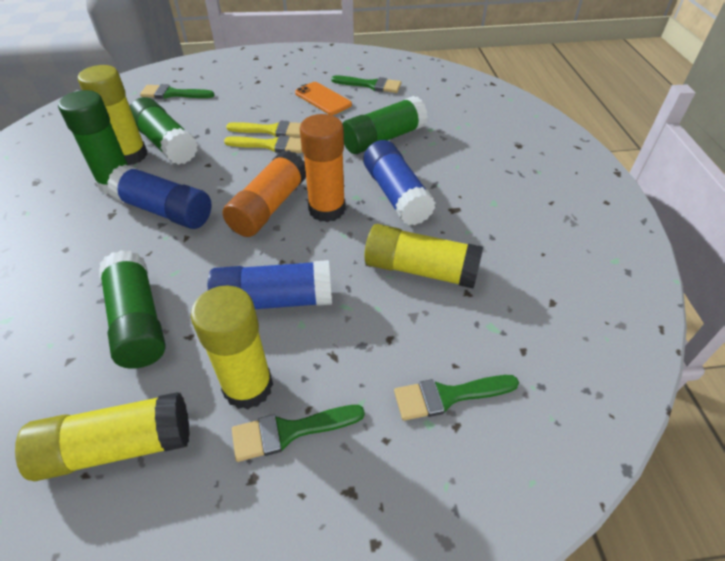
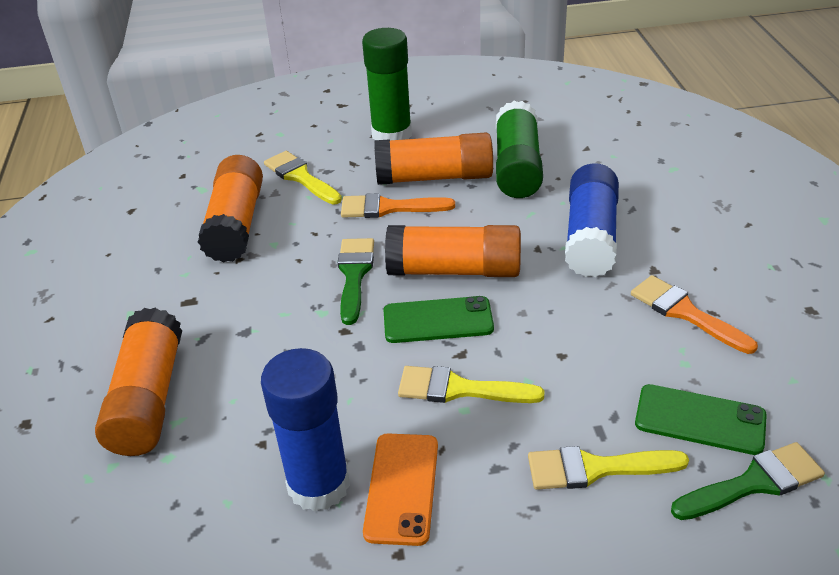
blue glue stick: [107,165,212,229] [208,260,332,309] [364,140,436,226] = 3 -> [261,348,350,512] [565,163,619,277] = 2
green brush: [140,84,214,99] [232,405,365,462] [331,75,401,93] [394,375,519,421] = 4 -> [338,238,374,325] [671,442,825,520] = 2
green glue stick: [58,90,128,194] [99,250,166,369] [130,97,198,165] [342,96,428,154] = 4 -> [362,28,412,140] [496,101,543,198] = 2
green phone: none = 0 -> [384,296,494,343] [635,384,767,455] = 2
orange brush: none = 0 -> [341,193,455,218] [631,275,758,354] = 2
orange glue stick: [223,150,306,237] [300,114,346,222] = 2 -> [95,308,182,456] [198,155,263,263] [374,133,493,185] [385,225,521,277] = 4
yellow brush: [224,135,302,153] [226,121,301,138] = 2 -> [264,151,342,205] [398,366,545,403] [528,446,689,490] = 3
yellow glue stick: [15,392,190,481] [78,65,148,165] [191,286,273,410] [364,224,483,289] = 4 -> none = 0

